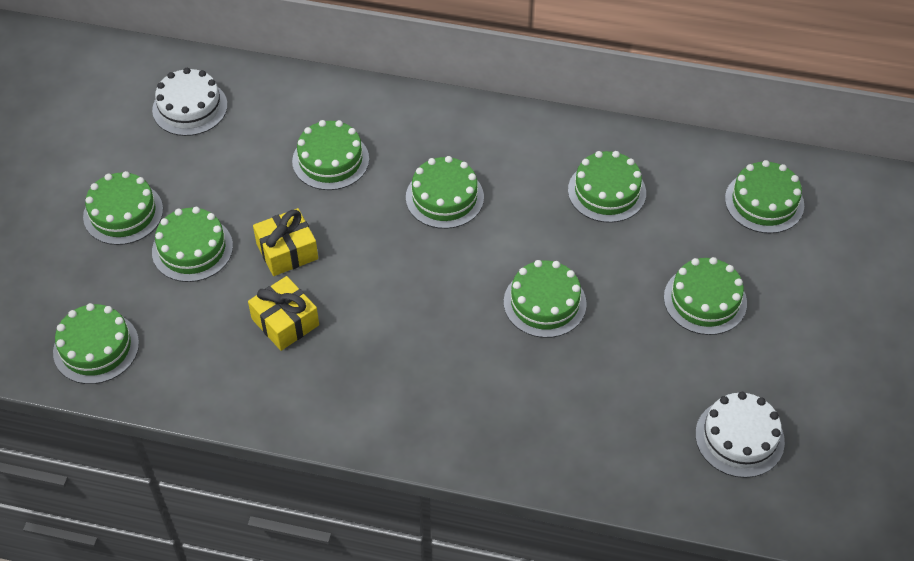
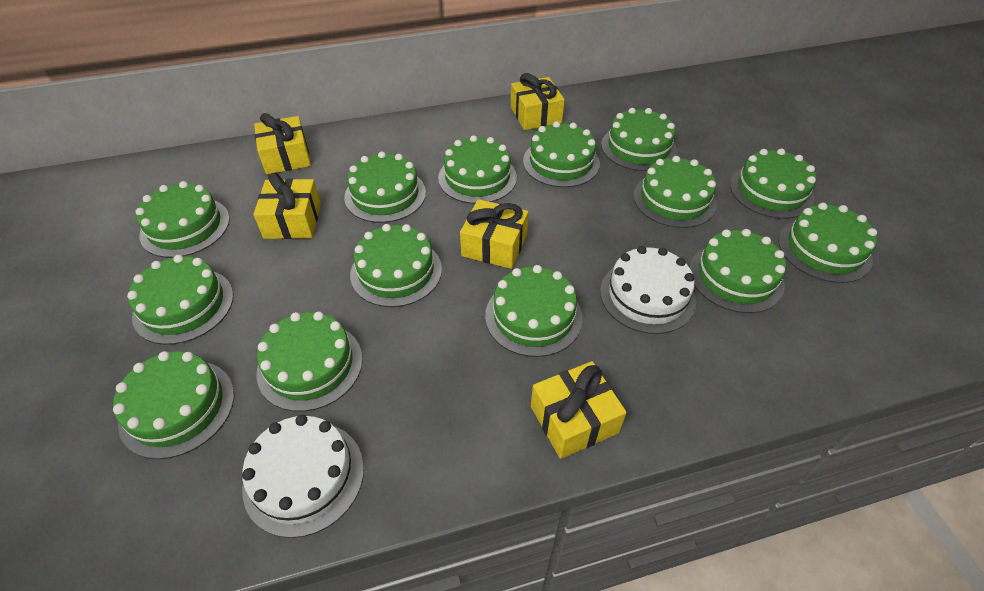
green cake: [53,303,139,384] [83,171,163,245] [152,207,233,282] [292,120,369,190] [406,156,484,229] [504,260,587,338] [568,151,646,223] [664,257,747,335] [725,160,804,233] = 9 -> [113,351,234,459] [127,255,233,345] [135,181,230,258] [256,311,363,412] [344,151,426,223] [350,224,442,307] [438,135,517,204] [485,265,583,357] [523,121,600,187] [601,108,677,171] [633,156,717,228] [689,229,786,313] [730,149,816,219] [778,203,877,283] = 14
yellow gift: [248,276,319,351] [253,208,318,276] = 2 -> [253,173,321,239] [254,113,311,174] [460,199,528,269] [511,73,565,130] [531,361,627,459] = 5

